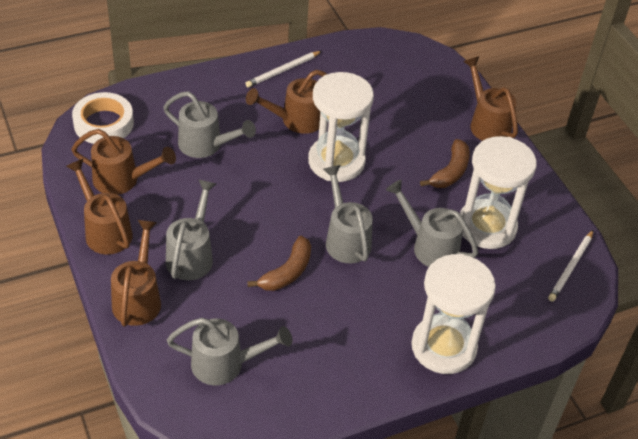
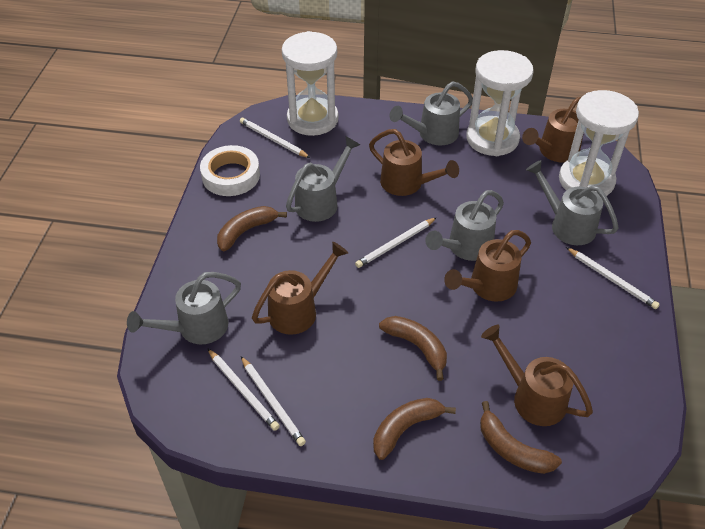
brown banana: [247,236,311,291] [420,139,470,188] = 2 -> [217,206,287,251] [373,398,456,460] [379,316,447,381] [480,401,562,474] = 4
white pencil: [245,51,322,87] [548,230,593,302] = 2 -> [207,348,280,431] [240,118,310,158] [241,356,306,446] [355,217,437,268] [566,247,660,309] = 5

